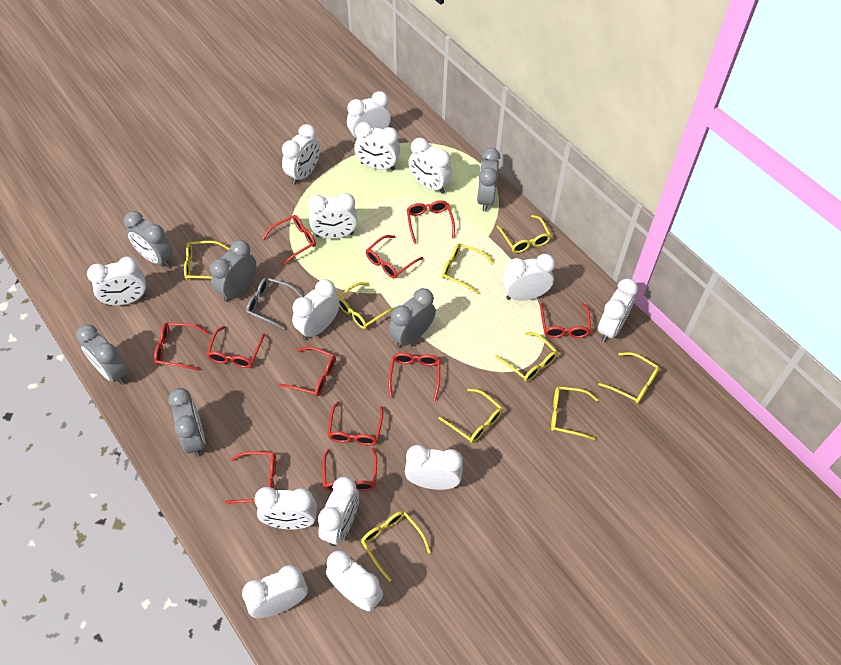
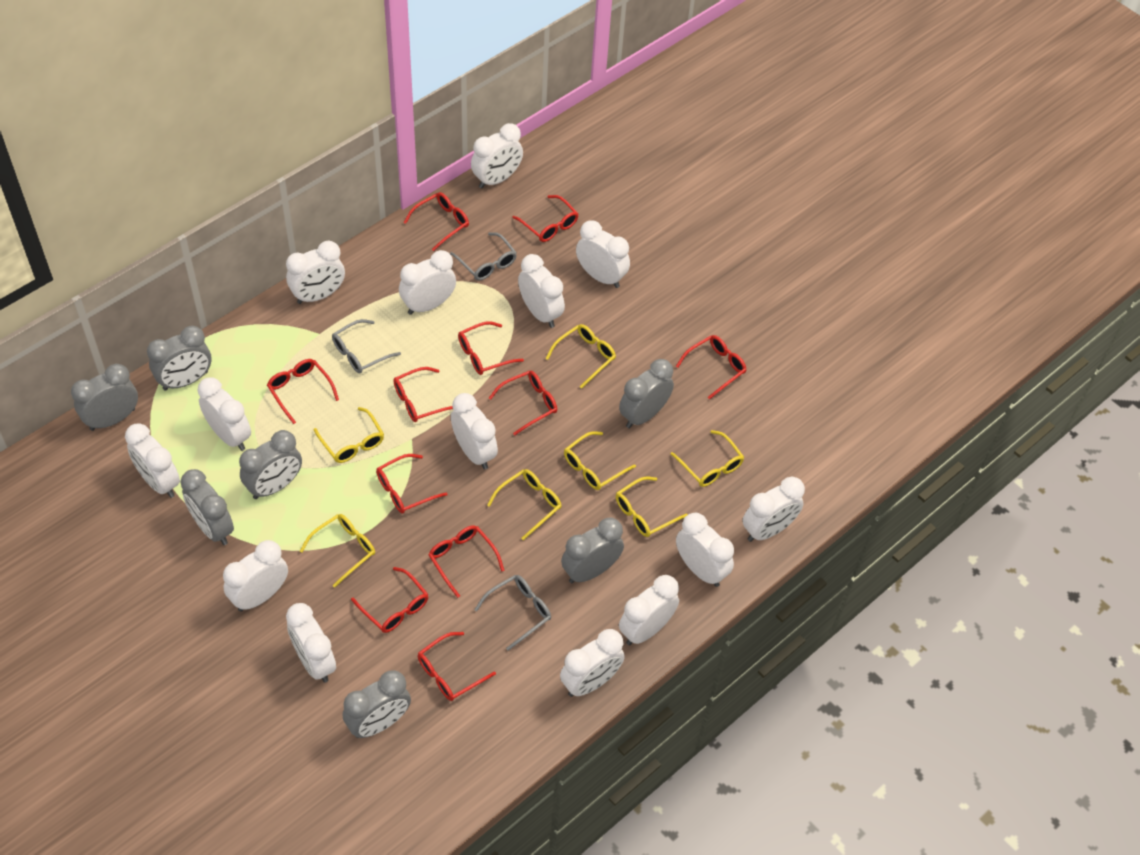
grey clock: [76,324,128,385] [124,211,173,268] [168,388,205,457] [210,240,256,302] [389,288,436,348] [477,148,500,212] = 6 -> [71,364,138,431] [147,326,212,391] [180,469,234,545] [239,430,302,499] [343,670,411,738] [561,517,624,584] [619,359,674,428] = 7
grey glasses: [246,278,304,330] = 1 -> [332,319,401,374] [450,232,517,280] [474,575,551,651] = 3
yellow glasses: [184,241,230,280] [338,282,395,329] [361,511,431,582] [438,389,503,443] [442,244,494,294] [495,332,558,382] [496,215,551,253] [551,386,599,440] [598,352,660,404] = 9 -> [300,514,375,588] [314,407,384,463] [487,469,562,540] [545,324,616,389] [564,431,636,490] [616,476,688,537] [671,430,744,487] = 7

